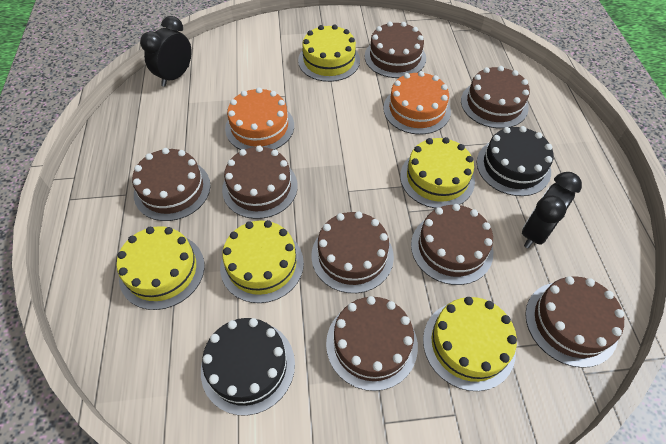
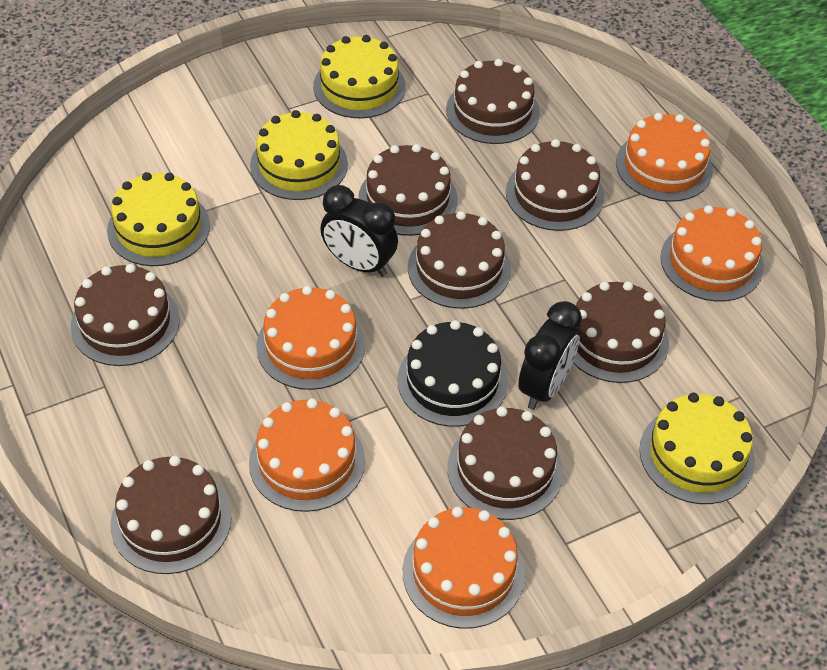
black cake: [201,318,295,416] [477,126,554,196] = 2 -> [398,320,508,427] = 1
orange cake: [225,87,294,150] [383,71,451,135] = 2 -> [249,398,365,512] [256,286,365,390] [403,507,525,629] [616,113,713,202] [660,205,764,301] = 5
yellow cake: [116,226,204,310] [220,220,304,303] [298,24,360,82] [400,137,475,208] [423,297,517,391] = 5 -> [107,172,210,266] [250,110,348,200] [313,35,406,118] [639,393,755,504] = 4

